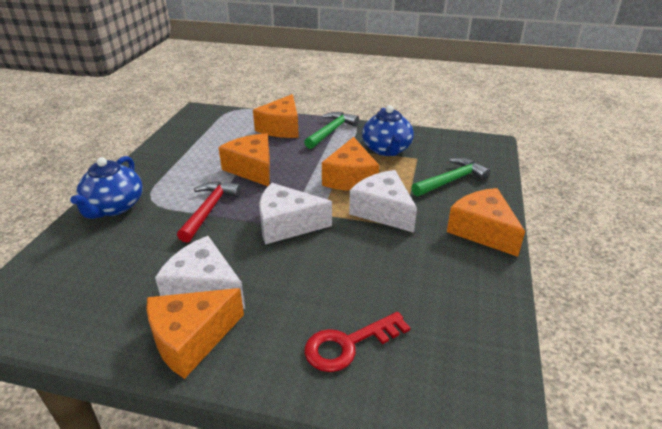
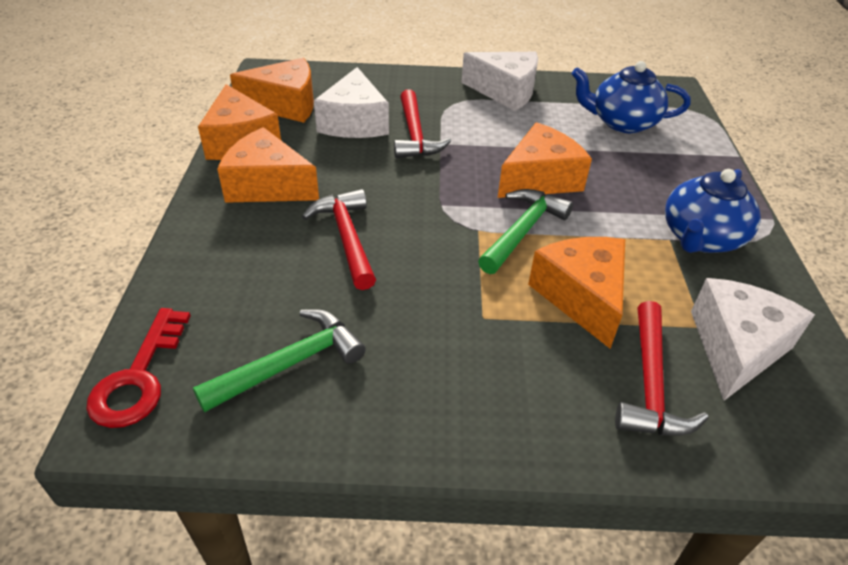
red hammer: [177,182,241,243] = 1 -> [302,189,376,290] [394,89,451,158] [615,301,708,436] = 3

